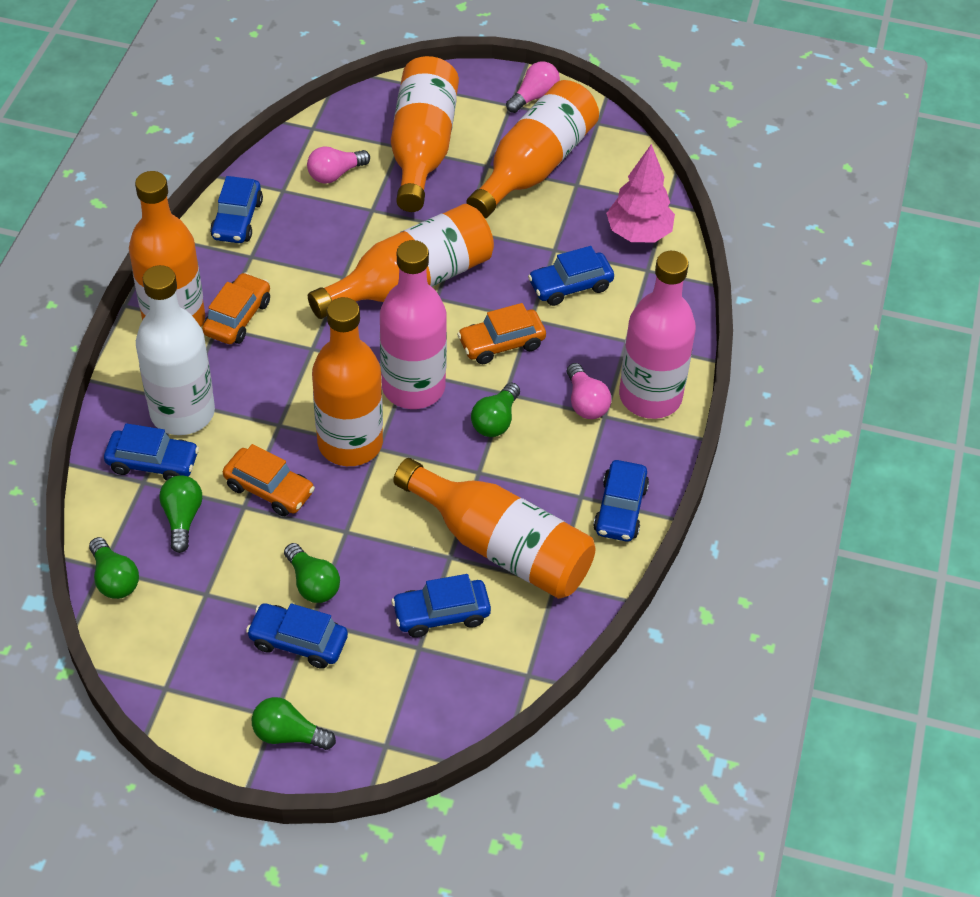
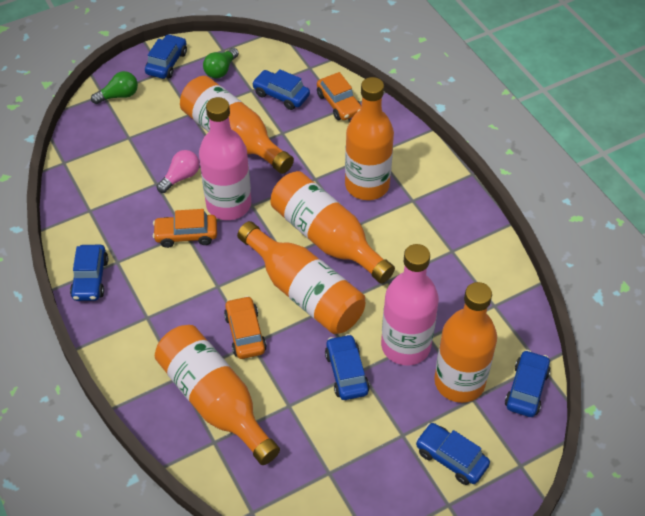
green light bulb: [89,537,139,599] [159,475,202,553] [252,697,336,750] [284,543,340,603] [471,383,520,437] = 5 -> [91,71,138,104] [203,48,239,79] = 2
pink light bulb: [307,146,370,184] [506,61,560,113] [567,363,611,419] = 3 -> [157,150,200,193] = 1
pink tree: [606,144,675,243] = 1 -> none = 0
white bottle: [136,265,215,435] = 1 -> none = 0

